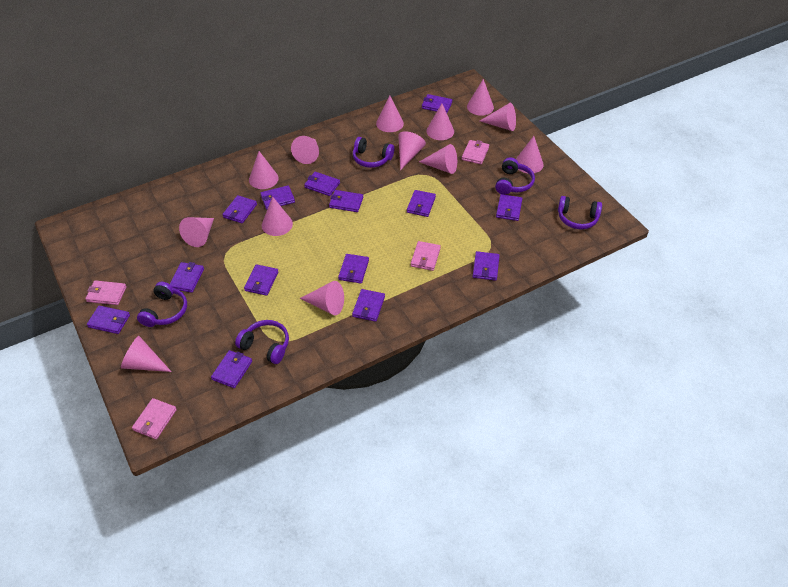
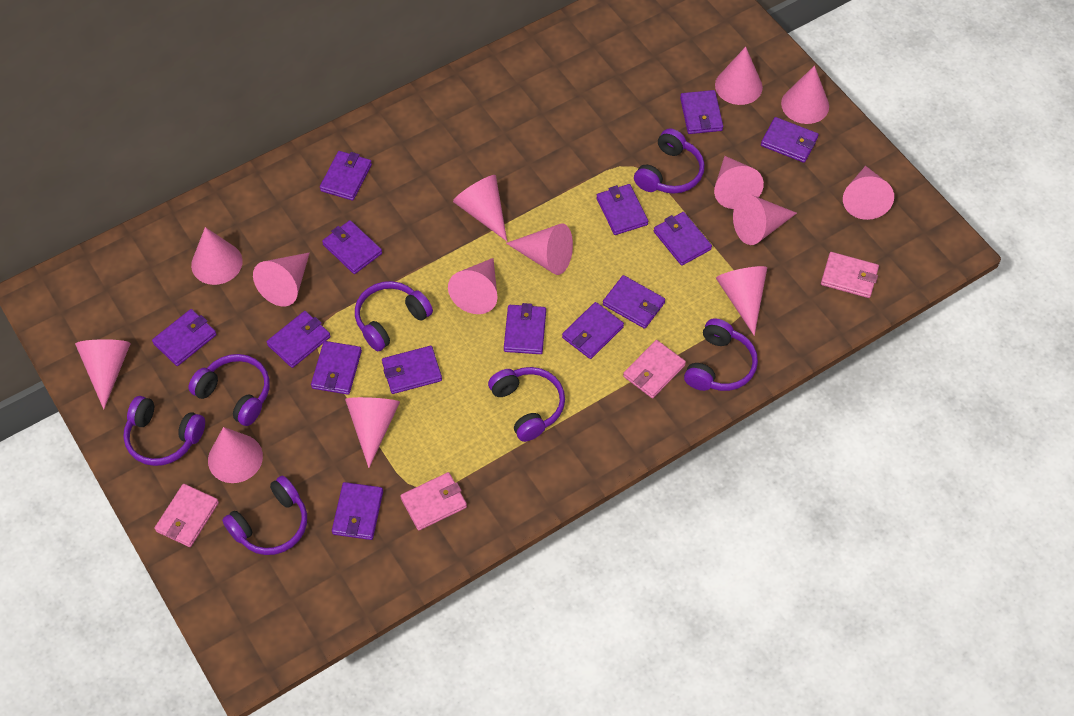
pink cone: [121,336,172,372] [179,217,214,247] [249,151,279,189] [262,196,293,236] [291,136,319,164] [300,281,344,315] [376,95,404,132] [398,131,426,170] [419,144,457,174] [427,104,454,140] [467,79,494,116] [480,103,516,131] [516,136,544,173] = 13 -> [75,339,131,409] [191,227,243,285] [208,427,263,483] [253,252,310,306] [345,397,400,468] [448,258,498,314] [453,175,507,241] [506,224,573,275] [714,156,764,209] [715,47,763,105] [716,266,767,336] [733,194,797,245] [781,66,829,124] [843,166,894,220] = 14
purple headphones: [137,282,187,327] [235,320,289,364] [353,137,395,168] [495,158,535,195] [558,196,602,229] = 5 -> [123,396,205,466] [188,354,270,426] [222,475,307,555] [355,281,433,351] [488,367,565,442] [634,129,705,194] [684,318,758,391] = 7

